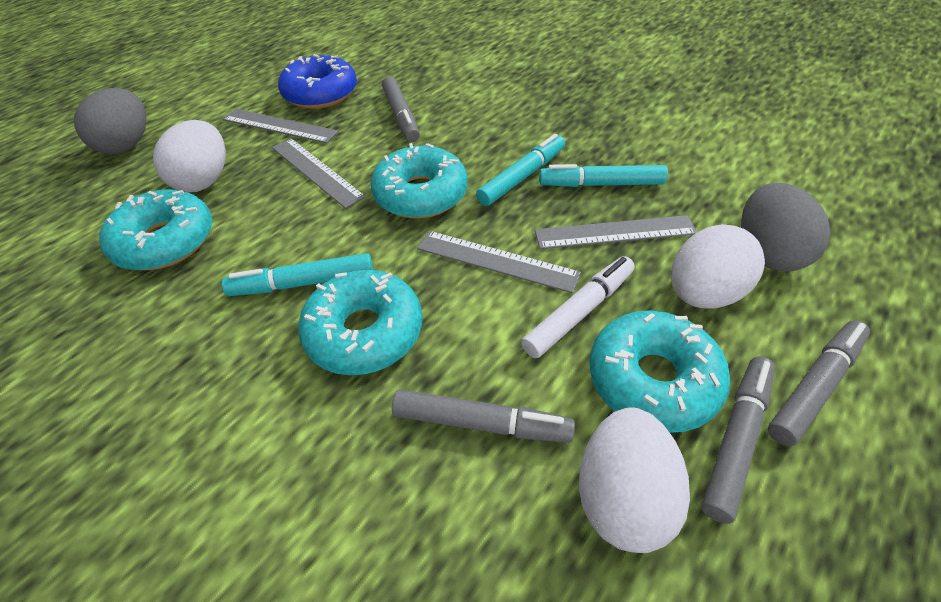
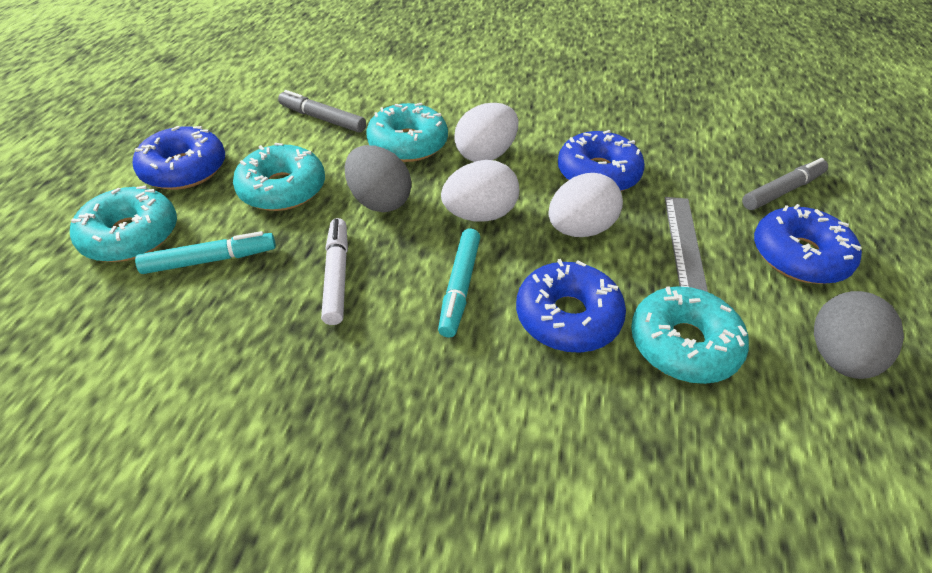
blue donut: [278,54,357,109] = 1 -> [133,126,225,190] [516,259,626,353] [558,130,645,191] [754,204,862,284] = 4
grey marker: [382,76,420,142] [392,390,575,443] [701,357,775,524] [768,320,870,446] = 4 -> [278,90,366,133] [742,158,828,210] = 2
grey ruler: [223,109,338,143] [272,138,366,209] [417,231,581,293] [535,215,697,249] = 4 -> [665,197,708,292] = 1
turquoise marker: [222,253,373,296] [476,134,565,206] [539,164,668,187] = 3 -> [135,231,276,274] [438,229,480,337] = 2

